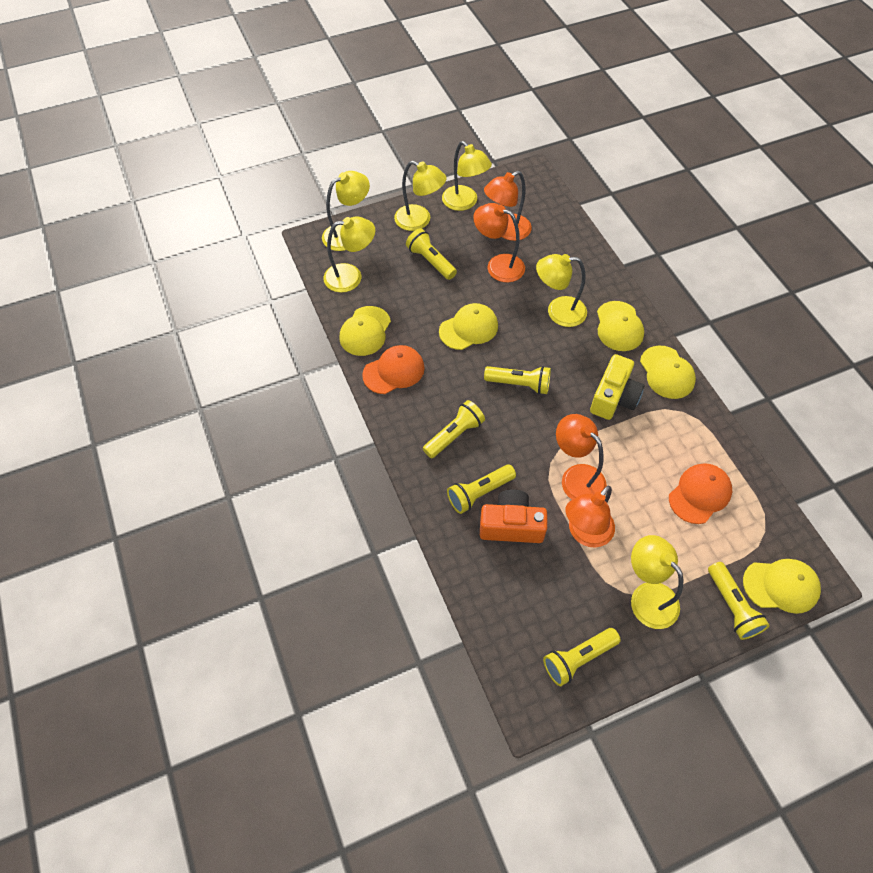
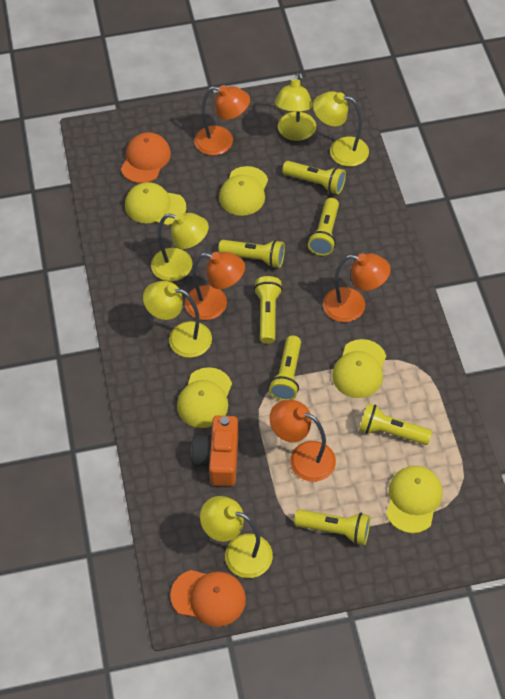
yellow camera: [590,354,644,420] = 1 -> none = 0
yellow flashlight: [406,228,457,280] [423,400,485,458] [447,465,516,514] [484,366,551,395] [543,628,621,686] [708,562,770,640] = 6 -> [218,240,285,268] [254,276,283,344] [269,335,301,401] [282,161,346,194] [294,509,370,545] [308,198,339,256] [359,403,432,445] = 7
yellow lamp: [322,171,370,251] [323,216,375,293] [394,161,447,231] [442,141,492,211] [536,254,587,327] [631,535,683,629] = 6 -> [143,281,212,358] [151,212,209,281] [200,496,273,578] [275,73,316,141] [313,91,369,167] = 5

